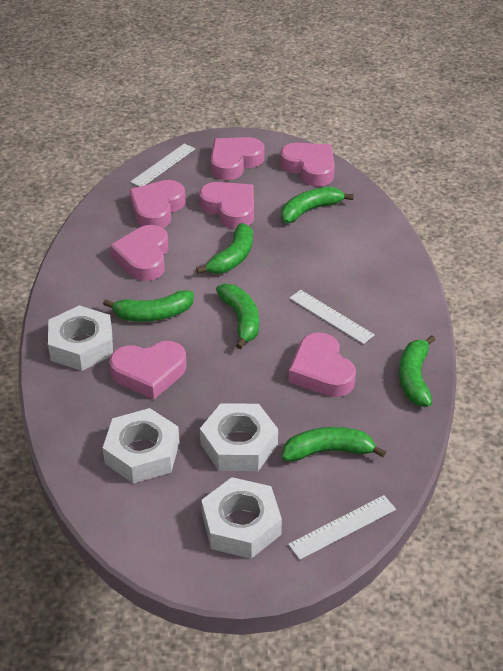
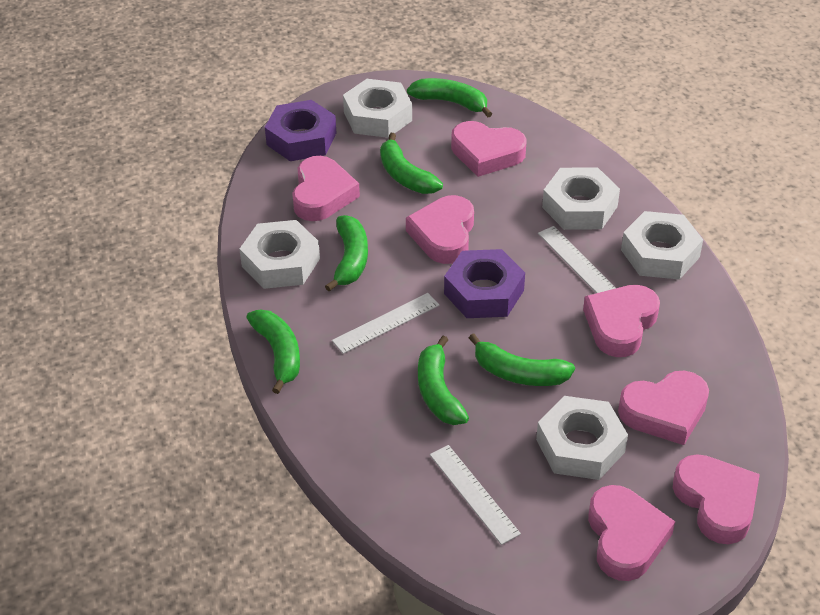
purple nut: none = 0 -> [265,100,336,161] [444,249,525,318] = 2
white nut: [48,306,113,371] [103,408,180,484] [200,403,278,471] [201,477,282,559] = 4 -> [239,220,320,289] [343,79,412,138] [536,396,628,480] [542,167,620,230] [621,211,703,280] = 5

